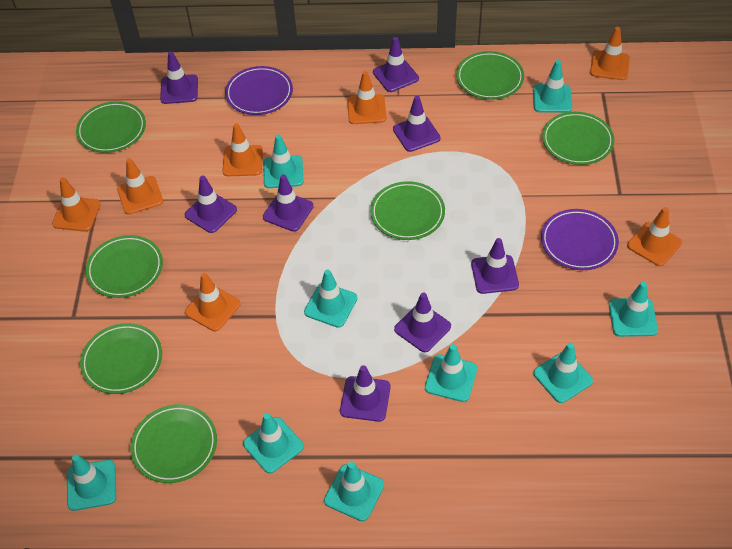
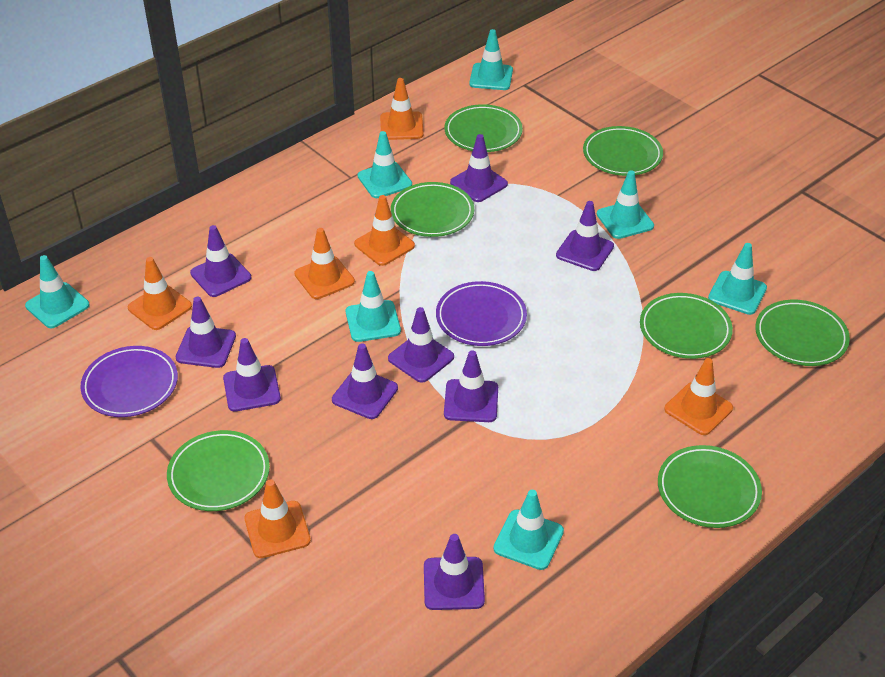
orange traffic cone: [52,177,101,232] [117,158,163,214] [185,273,241,331] [222,123,263,176] [347,71,386,124] [590,27,630,80] [627,207,682,266] = 7 -> [128,257,192,330] [245,479,311,558] [294,228,355,299] [354,195,415,266] [380,78,424,140] [664,358,733,435] = 6
purple traffic cone: [160,51,198,104] [185,175,237,233] [263,175,314,232] [340,365,391,422] [373,37,419,92] [393,96,441,152] [394,293,451,352] [471,238,519,294] = 8 -> [176,297,236,368] [190,225,251,297] [223,338,281,412] [332,343,398,419] [388,307,454,383] [424,534,485,610] [444,350,498,422] [450,134,508,202] [556,201,614,271] = 9
turquoise traffic cone: [67,454,116,511] [243,413,304,474] [263,135,303,188] [304,270,357,328] [324,462,384,521] [425,344,477,402] [533,60,572,113] [533,343,593,403] [609,282,658,337] = 9 -> [25,255,90,328] [346,271,401,342] [358,131,412,198] [469,29,513,90] [493,490,564,570] [597,170,654,239] [708,243,767,315] = 7

